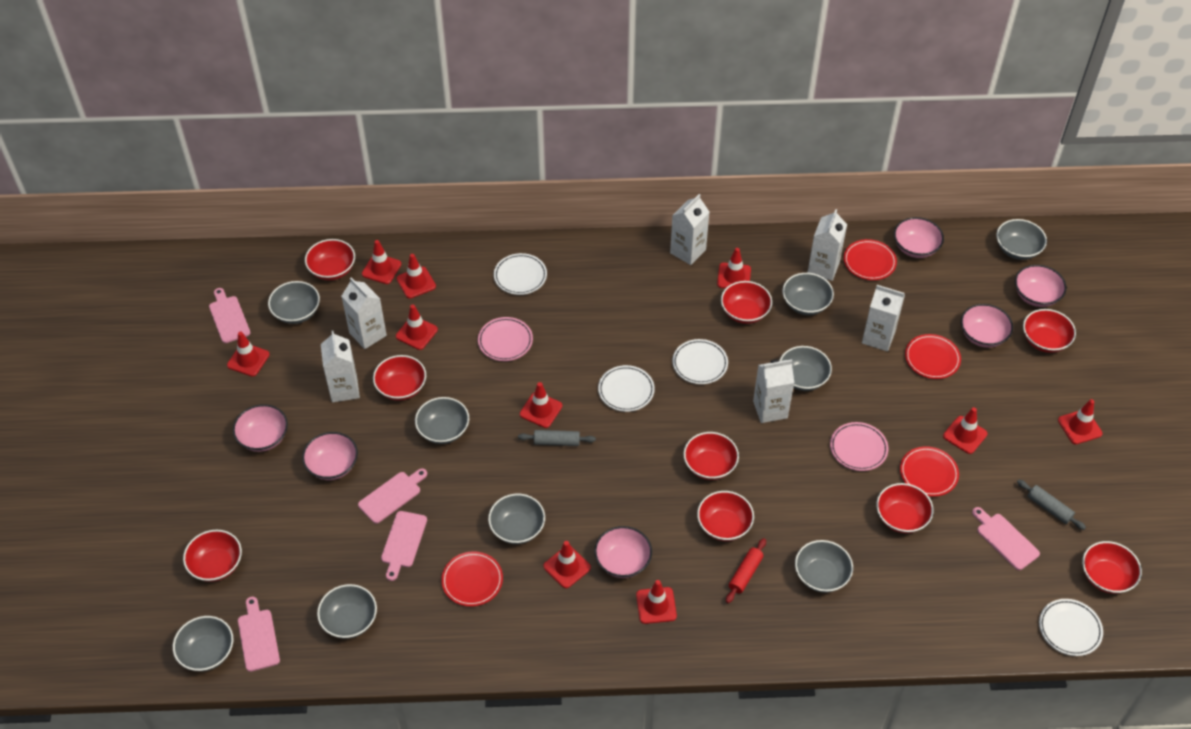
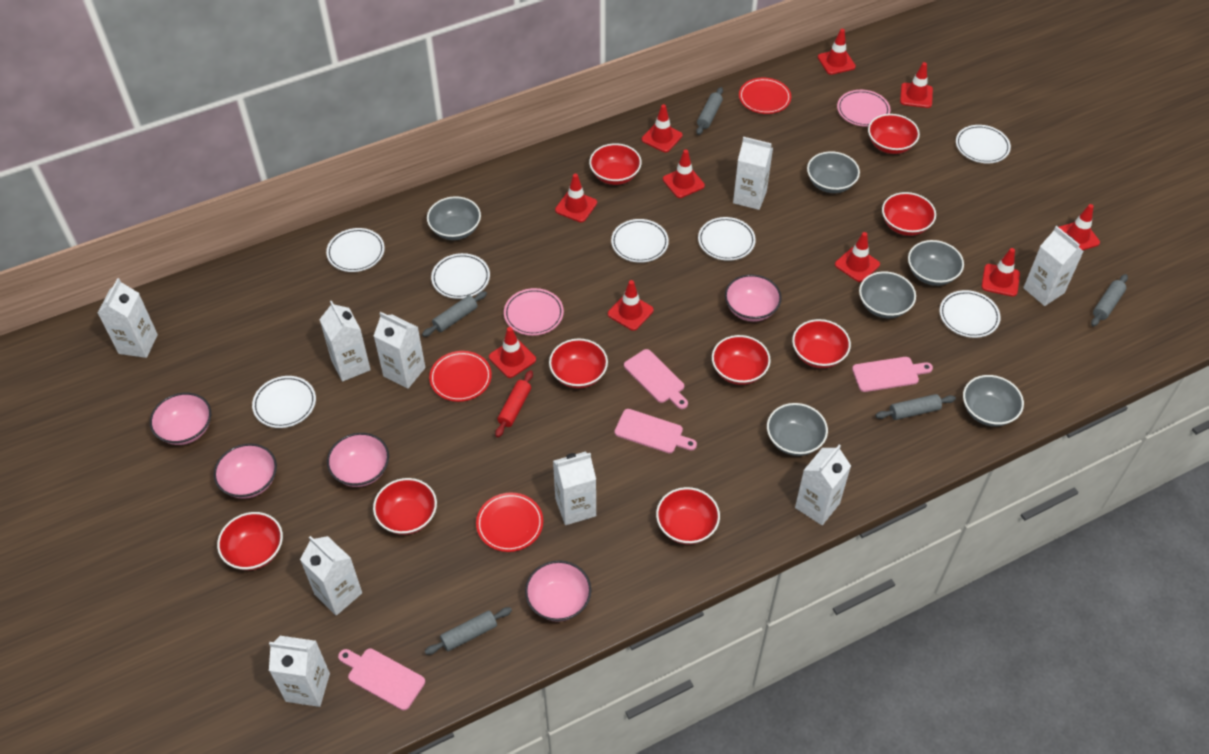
grey bowl: [173,616,233,671] [268,281,320,324] [317,584,377,639] [415,397,469,444] [488,494,545,544] [779,346,832,391] [782,273,834,315] [795,540,853,593] [996,219,1047,260] = 9 -> [427,196,481,240] [767,403,828,456] [807,151,860,193] [859,271,916,318] [908,240,964,286] [963,375,1024,426] = 6
grey rolling pin: [518,430,596,446] [1017,480,1086,530] = 2 -> [422,291,487,337] [425,607,512,655] [696,87,723,135] [875,394,956,420] [1091,274,1128,327] = 5
pink bowl: [233,404,288,452] [302,432,358,480] [594,526,652,578] [894,217,944,258] [961,304,1013,348] [1015,265,1066,307] = 6 -> [150,393,211,445] [214,444,277,499] [327,433,389,487] [525,560,591,622] [725,274,782,322] = 5
pink cutting board: [209,288,250,343] [238,597,280,672] [358,468,427,524] [381,511,427,581] [972,507,1040,570] = 5 -> [338,648,425,710] [615,409,697,453] [624,349,688,409] [852,357,933,392] = 4
red plate: [441,551,503,607] [844,239,897,280] [900,446,959,497] [905,334,961,379] = 4 -> [429,351,492,402] [476,493,543,552] [739,78,791,114] = 3
white carton: [321,331,360,402] [341,278,387,349] [670,194,709,265] [753,359,794,423] [807,209,847,281] [862,285,905,351] = 6 -> [98,278,158,358] [269,636,330,707] [300,536,362,616] [319,300,371,382] [374,312,426,389] [553,452,596,525] [733,137,773,210] [795,445,851,525] [1023,226,1084,306] = 9
white plate: [494,253,547,295] [598,365,655,412] [672,339,728,384] [1039,599,1103,656] = 4 -> [252,376,316,428] [326,228,385,272] [431,253,490,299] [611,219,669,263] [698,217,756,261] [940,290,1001,338] [956,125,1011,163] = 7

